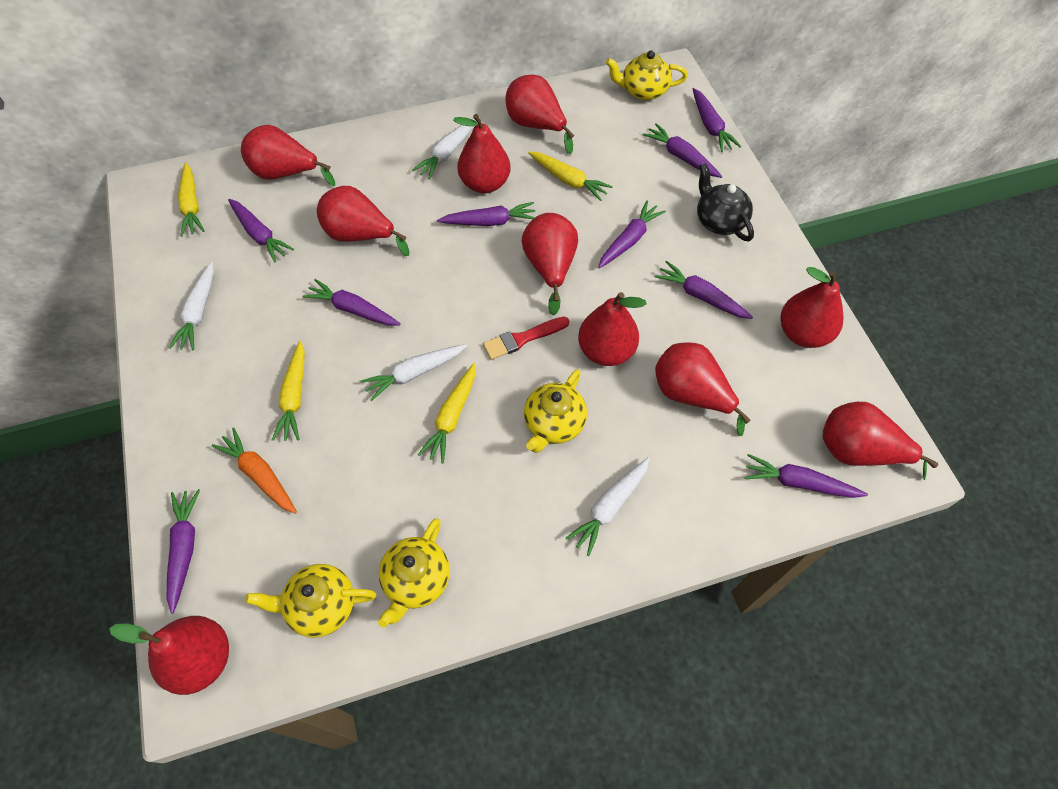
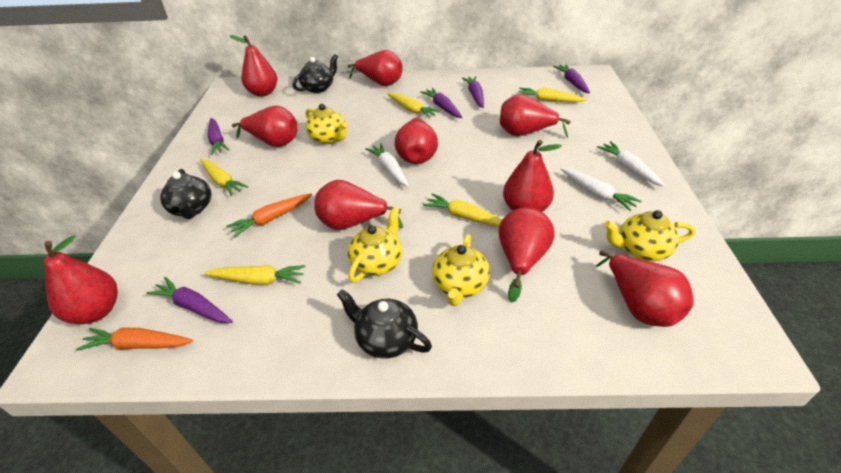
black teapot: [697,163,754,241] = 1 -> [160,169,211,219] [293,54,338,93] [337,289,432,359] = 3
orange carrot: [212,427,297,514] = 1 -> [76,328,193,351] [226,194,312,238] = 2
purple carrot: [167,489,200,614] [228,199,294,263] [302,279,401,326] [437,202,535,226] [598,201,666,268] [642,123,722,178] [655,261,753,319] [693,88,741,152] [744,454,868,498] = 9 -> [146,277,233,323] [208,118,229,155] [420,88,462,118] [462,76,484,108] [553,64,590,93] = 5
red brush: [483,317,569,360] = 1 -> none = 0
white carrot: [169,262,214,350] [361,344,467,401] [412,118,475,179] [566,457,650,556] = 4 -> [365,143,409,187] [561,168,642,211] [597,141,665,187] = 3
yellow carrot: [178,162,205,237] [272,341,305,441] [418,363,476,464] [528,152,613,201] = 4 -> [200,159,248,196] [204,265,305,284] [387,93,440,119] [423,193,502,227] [517,88,587,102] = 5

